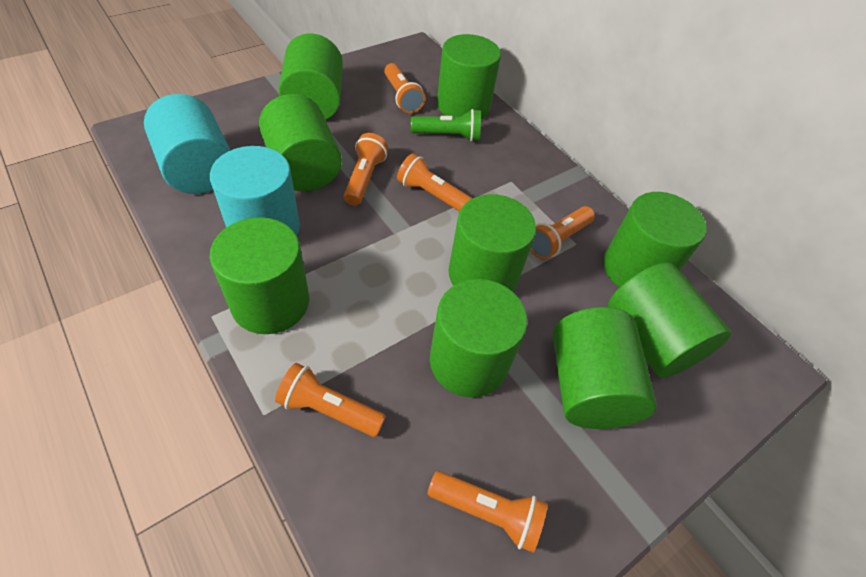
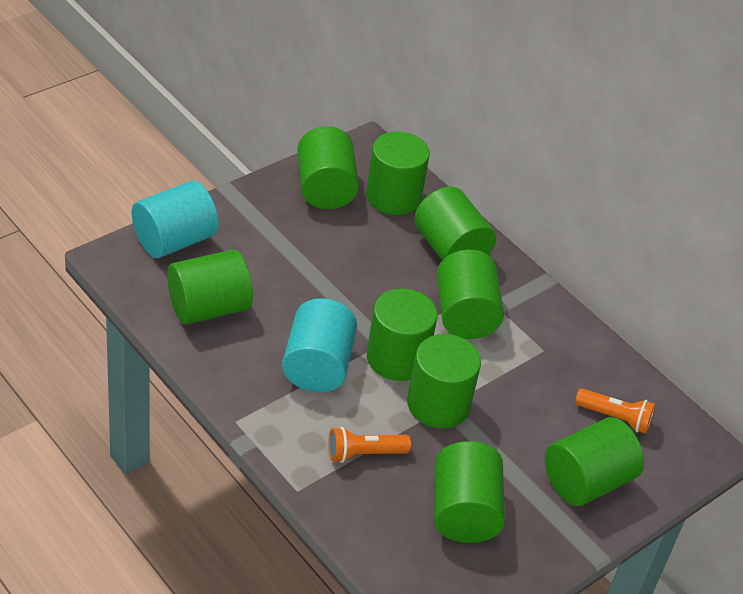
green flashlight: [411,109,481,142] = 1 -> none = 0
orange flashlight: [275,363,386,437] [344,133,388,206] [384,63,425,114] [397,153,472,212] [428,471,548,553] [530,206,595,259] = 6 -> [328,427,411,463] [575,388,655,434] = 2

